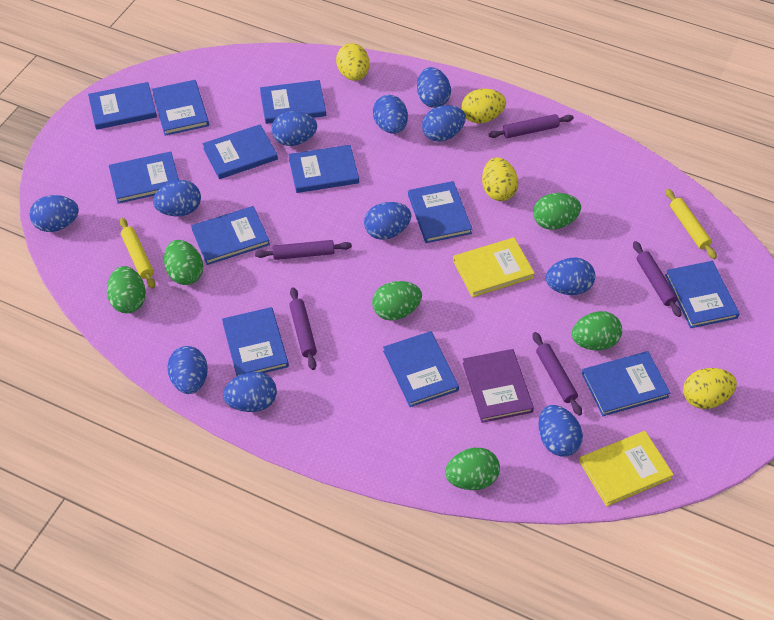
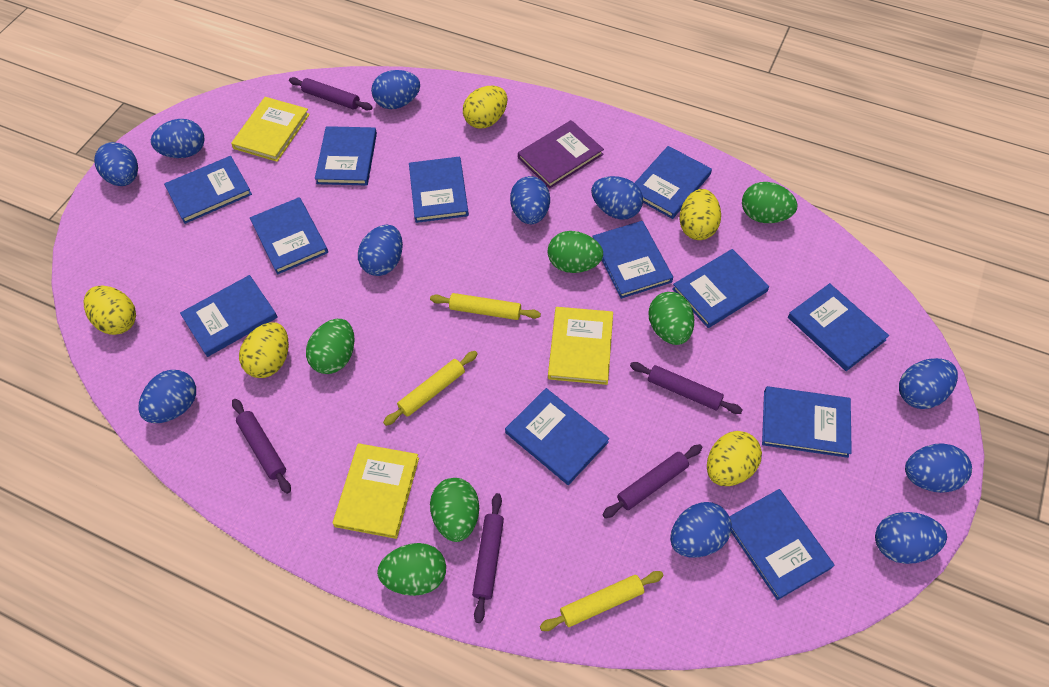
yellow book: [453,238,535,297] [579,431,674,507] = 2 -> [231,97,310,162] [333,443,419,539] [548,307,613,385] = 3
yellow egg: [336,43,369,81] [461,89,506,123] [482,157,518,201] [683,368,737,409] = 4 -> [84,286,136,335] [239,322,289,378] [463,86,508,129] [679,189,721,240] [707,431,762,486] = 5
yellow rolling pin: [119,218,155,289] [666,189,717,259] = 2 -> [383,351,478,426] [430,293,541,320] [540,571,664,631] = 3

